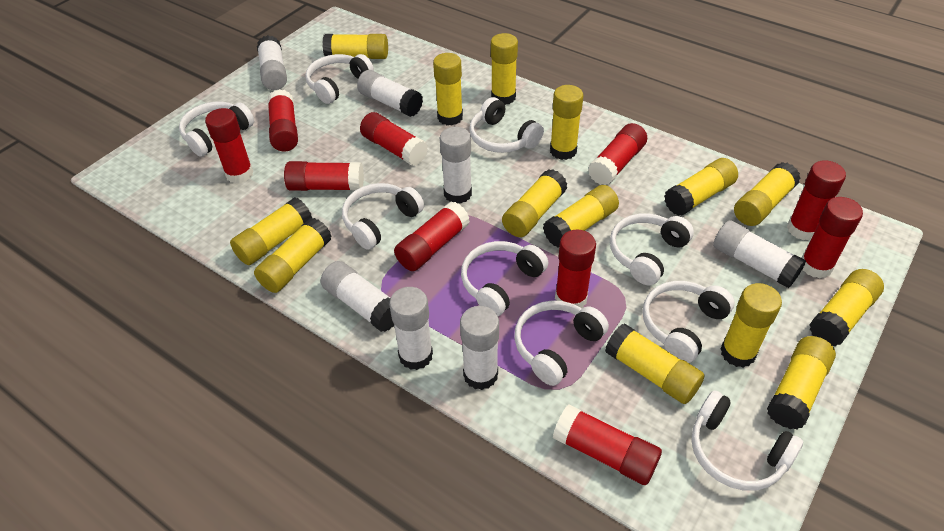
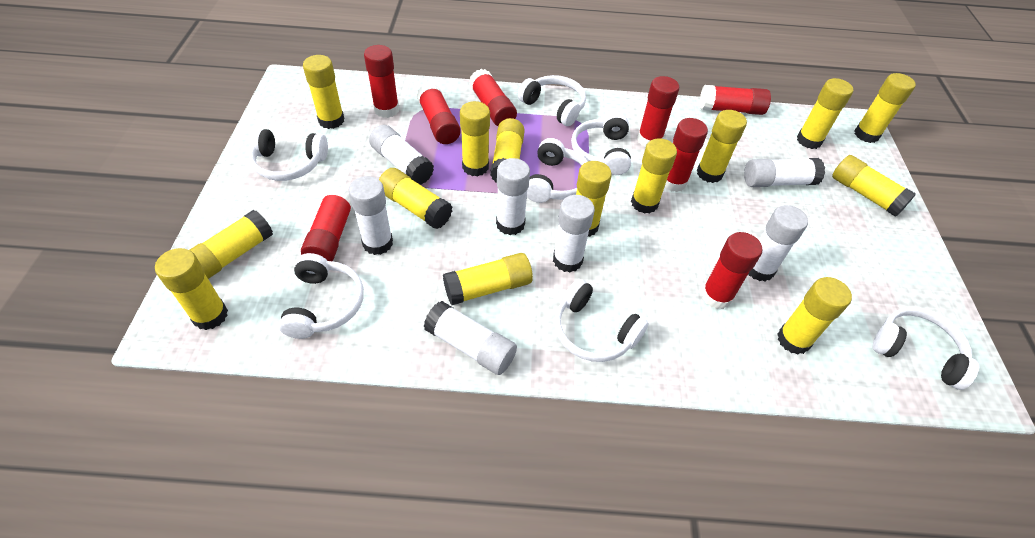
red glue stick: [205,108,253,184] [267,89,298,151] [284,161,364,191] [360,112,428,166] [394,201,470,271] [553,404,662,485] [555,229,596,308] [588,123,647,185] [787,160,846,240] [802,197,863,278] = 10 -> [301,187,352,261] [364,45,399,118] [417,83,461,144] [469,69,517,126] [637,76,679,147] [665,118,708,192] [700,85,771,115] [701,232,762,309] = 8
white headphones: [179,102,254,157] [305,54,374,104] [342,183,424,250] [461,241,548,316] [469,97,544,153] [514,300,609,386] [610,213,694,285] [643,281,735,363] [691,390,803,491] = 9 -> [250,128,328,181] [279,253,364,339] [518,75,586,126] [527,138,588,203] [555,279,649,362] [571,113,631,175] [872,307,979,390] = 7

